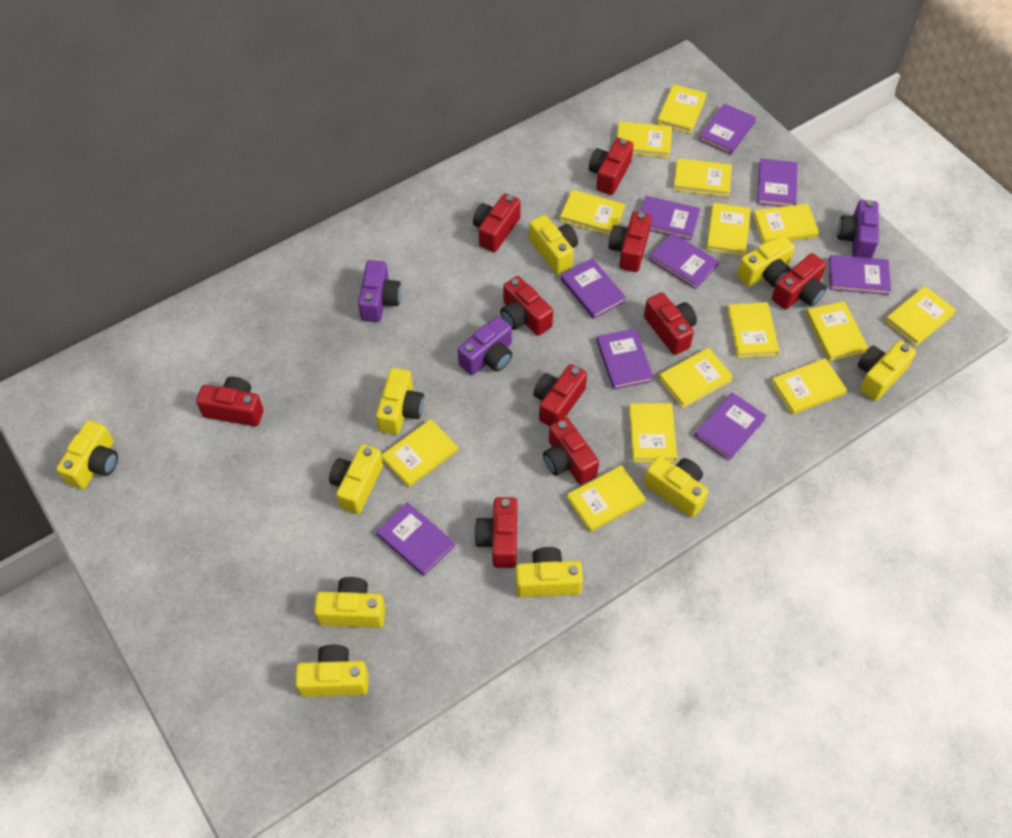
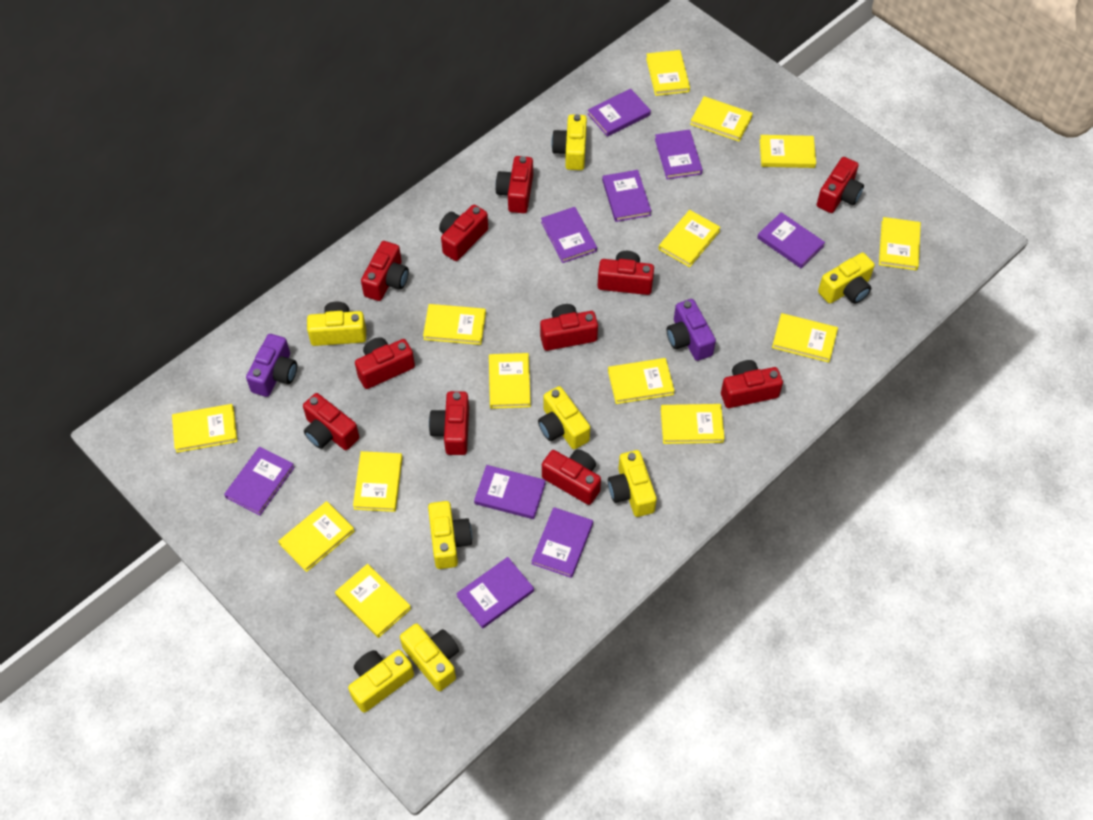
purple camera: [358,260,401,322] [458,316,512,375] [837,200,879,258] = 3 -> [246,334,297,397] [667,299,716,361] = 2
red camera: [196,377,264,427] [473,193,521,252] [474,497,517,568] [500,276,553,336] [533,364,587,426] [543,417,599,485] [589,138,634,195] [608,211,652,272] [644,292,697,355] [772,253,827,310] = 10 -> [303,393,359,450] [355,337,415,389] [361,241,409,301] [429,391,469,455] [439,205,488,261] [495,156,533,213] [540,304,598,351] [542,449,601,505] [598,251,654,295] [721,360,783,408] [817,157,864,213] = 11
yellow camera: [56,420,118,489] [295,645,368,697] [314,577,385,628] [329,444,383,514] [376,368,424,435] [516,547,583,598] [529,215,578,274] [644,456,709,518] [737,235,795,287] [858,340,916,401] = 10 -> [307,302,366,346] [348,650,414,713] [400,623,459,691] [428,501,472,569] [538,386,590,449] [551,114,587,170] [608,450,657,517] [818,253,875,304] = 8

